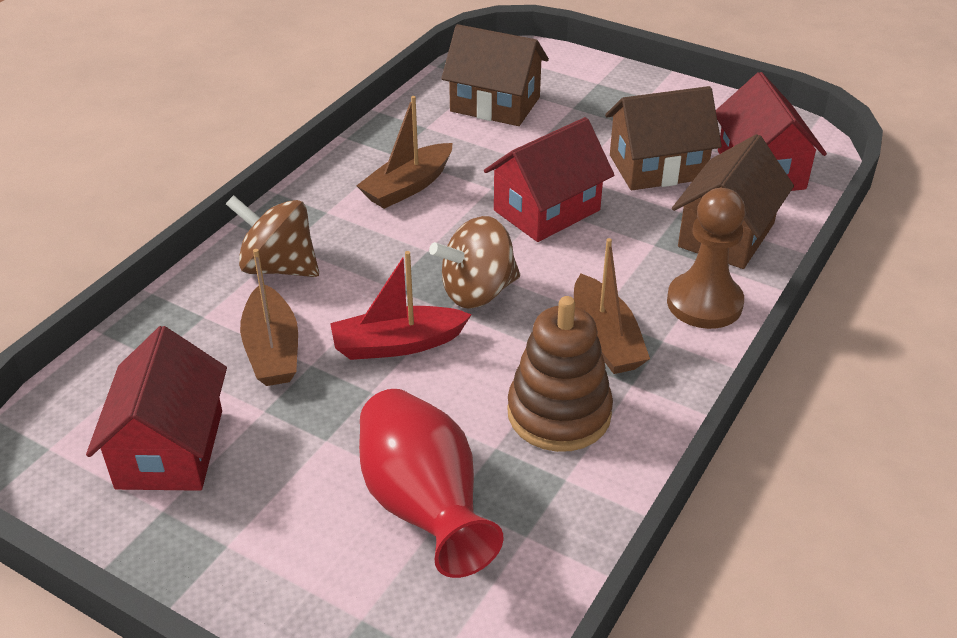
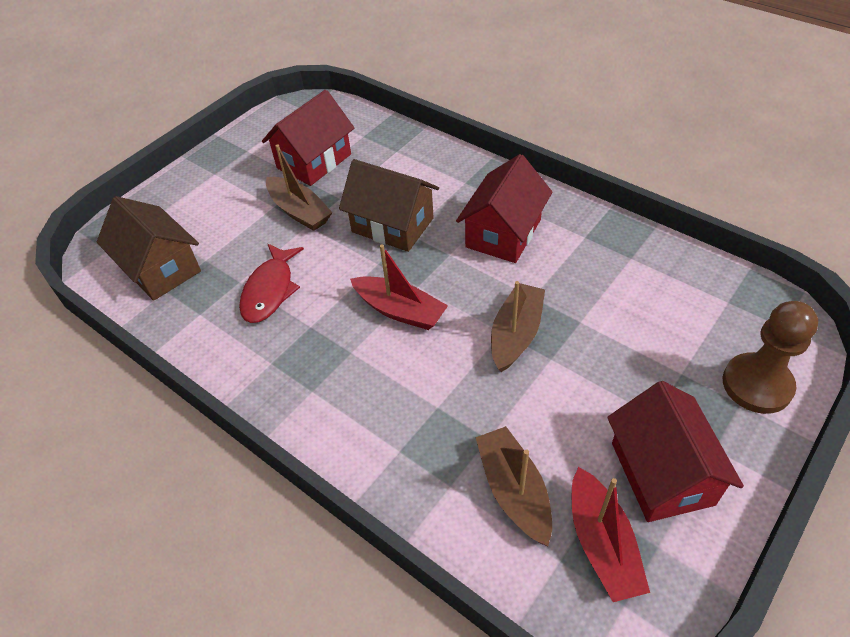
brown house: [441,24,549,126] [605,86,722,190] [672,134,794,269] = 3 -> [97,196,201,301] [339,159,439,252] = 2
brown spinning top: [226,195,319,277] [429,216,520,309] = 2 -> none = 0
brown stacking toy: [507,296,613,452] = 1 -> none = 0
red boat: [330,251,472,360] = 1 -> [350,244,448,330] [572,467,650,602] = 2
red fish: none = 0 -> [239,244,304,323] = 1
red vase: [359,389,504,578] = 1 -> none = 0

